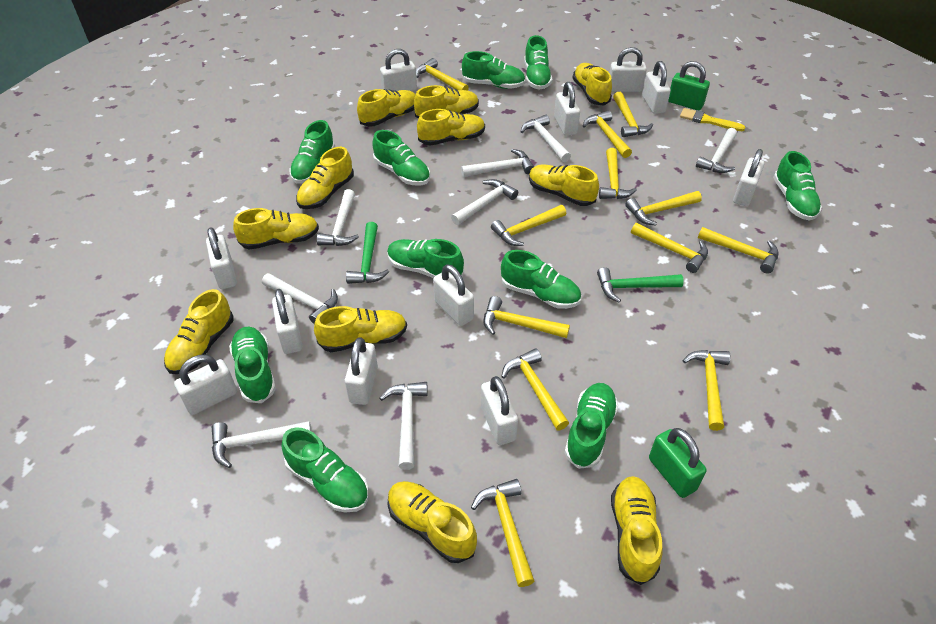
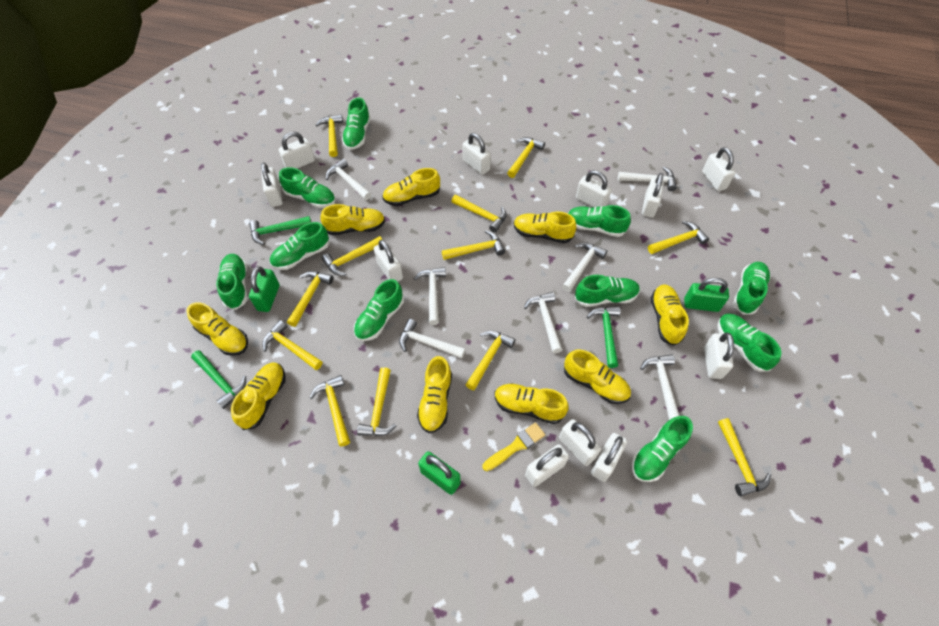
green hammer: [346,222,389,284] [597,267,684,303] = 2 -> [191,350,246,409] [249,216,311,245] [587,306,621,368] = 3
green padlock: [649,428,707,498] [668,61,710,110] = 2 -> [249,266,280,312] [418,451,461,495] [684,278,729,312] = 3
white hammer: [212,421,312,468] [262,273,338,324] [317,189,359,246] [380,382,428,470] [451,179,518,225] [461,149,534,177] [521,115,571,162] [696,128,737,173] = 8 -> [326,159,371,200] [399,319,465,359] [414,267,446,325] [524,292,563,353] [562,242,607,292] [618,167,677,191] [640,354,680,420] = 7
yellow shoe: [164,289,233,374] [233,208,319,250] [296,147,354,209] [314,306,407,352] [357,89,416,126] [388,481,477,563] [414,85,479,119] [417,109,485,146] [529,165,599,206] [572,63,612,105] [611,476,662,585] = 11 -> [187,302,248,356] [231,363,286,430] [320,204,385,235] [382,168,440,206] [417,356,452,433] [495,383,569,424] [514,212,577,243] [564,350,631,404] [651,284,689,346] = 9

